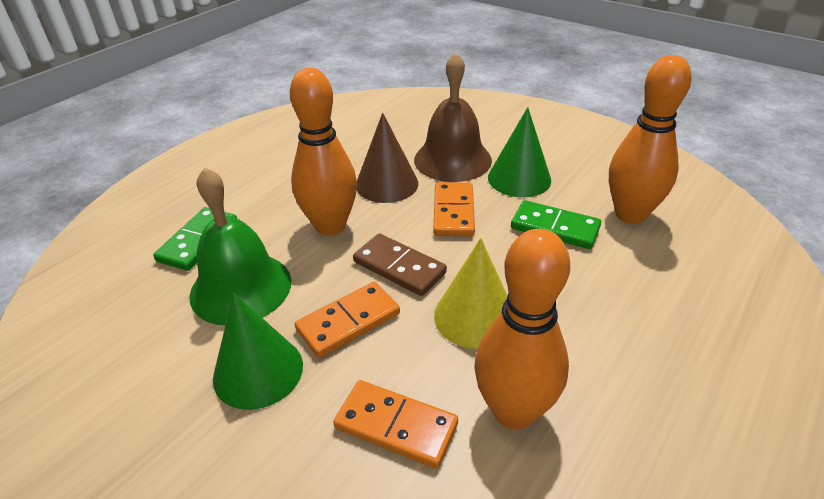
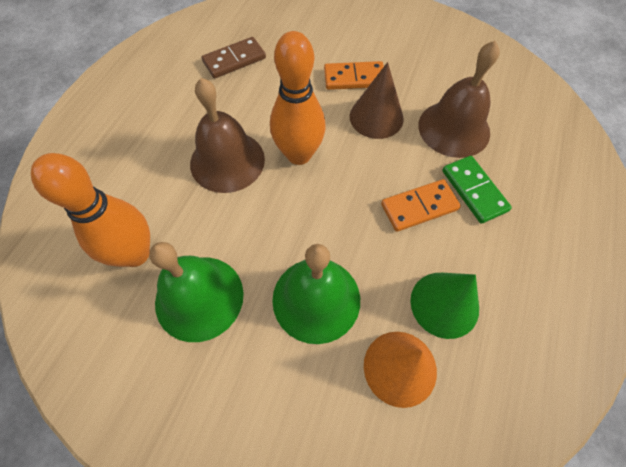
brown bell: [414,52,492,182] = 1 -> [190,78,265,193] [418,41,500,158] = 2
green bell: [189,167,291,325] = 1 -> [149,242,244,342] [272,244,360,344] = 2
green cone: [213,293,303,410] [488,107,551,197] = 2 -> [410,273,479,339] = 1
green domino: [153,207,237,271] [511,200,601,249] = 2 -> [442,156,512,224] = 1
orange bowling pin: [290,68,357,236] [474,229,570,429] [609,55,692,224] = 3 -> [31,153,150,267] [270,31,326,165] = 2
orange cone: none = 0 -> [364,332,437,408] = 1
orange domino: [295,282,400,358] [333,380,458,468] [434,182,475,236] = 3 -> [324,61,384,90] [381,179,461,232] = 2
yellow cone: [434,238,508,349] = 1 -> none = 0

